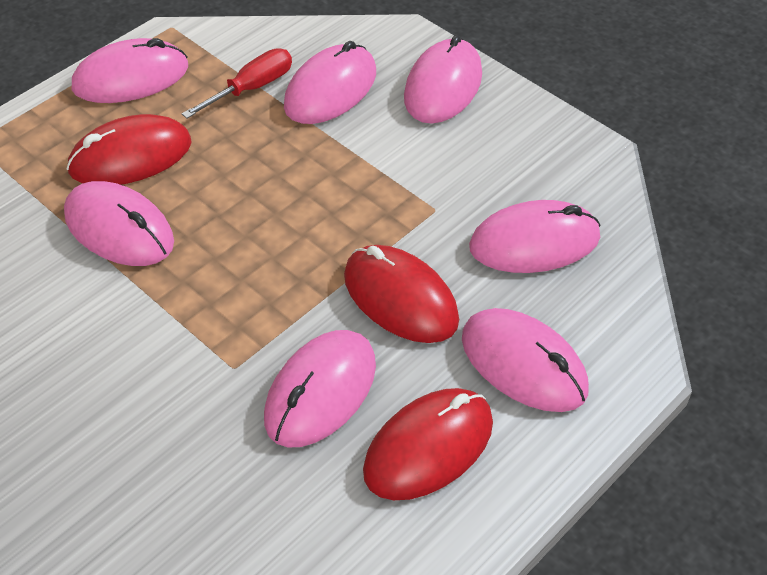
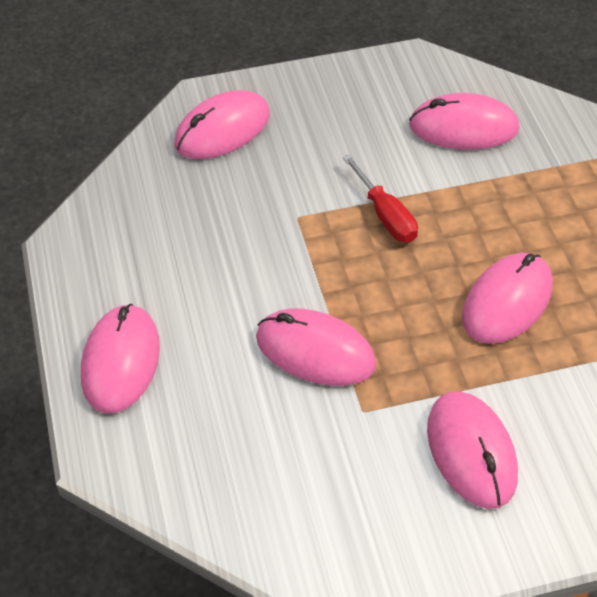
pink mouse: [64,181,174,266] [72,38,188,103] [264,330,376,447] [284,41,376,124] [404,35,482,124] [462,308,589,412] [469,200,601,273] = 7 -> [81,303,160,414] [174,90,270,159] [256,309,376,386] [409,93,520,150] [427,391,518,509] [462,253,553,344] = 6
red mouse: [66,114,192,185] [344,245,459,343] [363,388,493,500] = 3 -> none = 0

